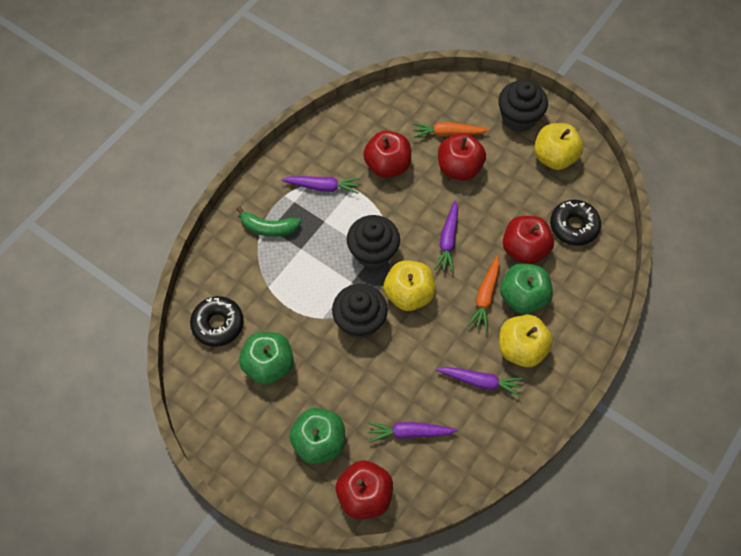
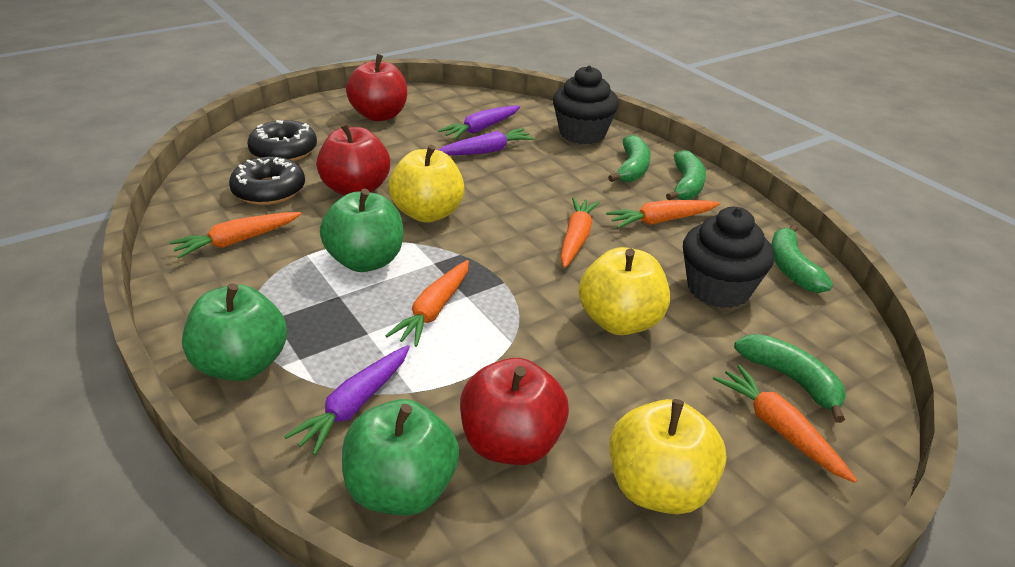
black cupcake: [332,284,388,339] [347,215,400,269] [498,80,548,132] = 3 -> [553,66,619,144] [683,207,774,308] = 2
green banana: [236,206,301,237] = 1 -> [608,135,651,182] [666,150,706,200] [734,334,846,423] [771,224,833,293] = 4
orange carrot: [413,122,489,138] [468,256,500,331] = 2 -> [169,212,301,258] [385,260,469,347] [560,197,600,268] [606,200,720,228] [713,365,857,483] = 5
purple carrot: [281,176,360,194] [368,422,458,443] [435,201,458,273] [436,367,524,397] = 4 -> [284,345,410,455] [438,105,520,140] [439,128,535,155] = 3
red apple: [336,460,393,519] [363,131,411,178] [438,133,486,180] [503,216,554,264] = 4 -> [317,122,390,195] [346,54,407,121] [460,358,569,465] = 3

